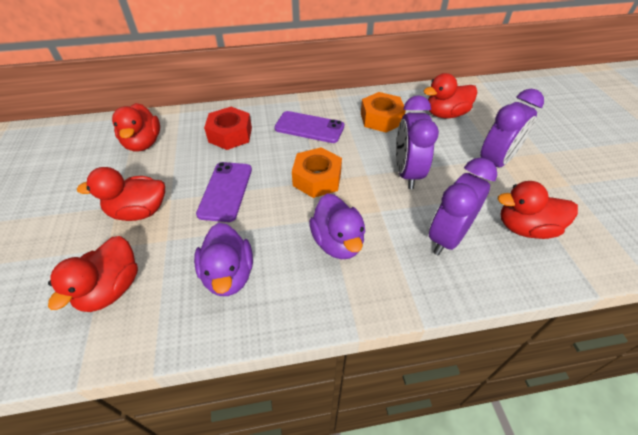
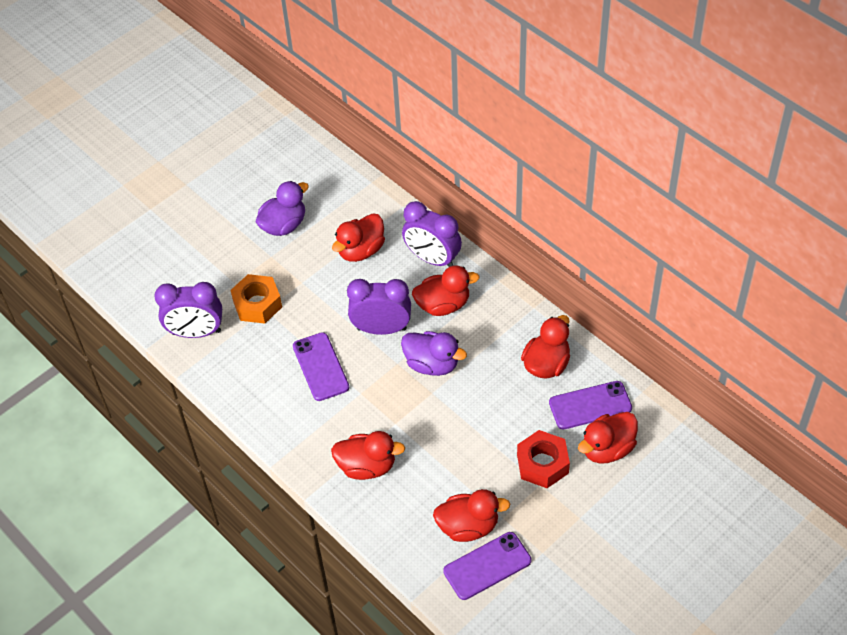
orange nut: [292,147,342,198] [361,92,406,133] = 2 -> [230,274,282,324] = 1
purple phone: [196,162,252,222] [274,111,344,143] = 2 -> [293,332,349,401] [443,532,531,600] [549,381,632,429] = 3
red duck: [48,236,138,312] [77,167,165,221] [112,103,160,152] [424,73,477,118] [498,181,578,239] = 5 -> [331,431,405,480] [332,214,385,262] [412,265,479,316] [433,489,510,542] [521,315,570,379] [578,412,638,464] = 6

